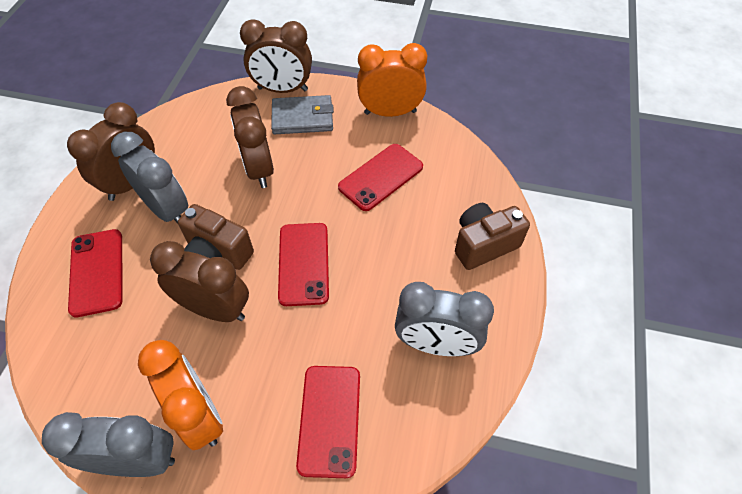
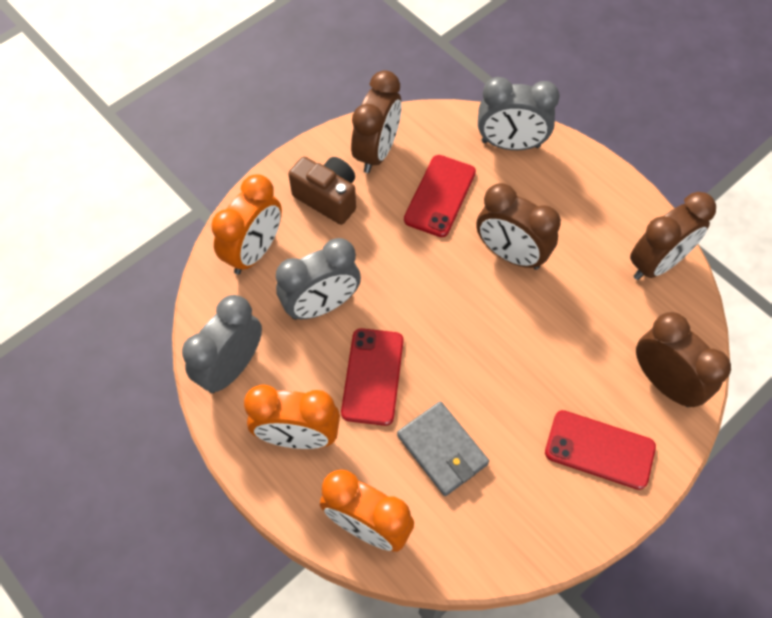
brown camera: [178,204,254,270] [455,203,530,270] = 2 -> [288,157,356,225] = 1
orange clock: [138,340,223,450] [357,43,427,117] = 2 -> [211,174,282,274] [244,384,340,449] [320,470,414,552] = 3
red phone: [68,229,123,317] [278,223,329,306] [296,366,360,478] [338,144,423,211] = 4 -> [341,328,404,426] [404,155,476,237] [545,410,656,490] = 3

